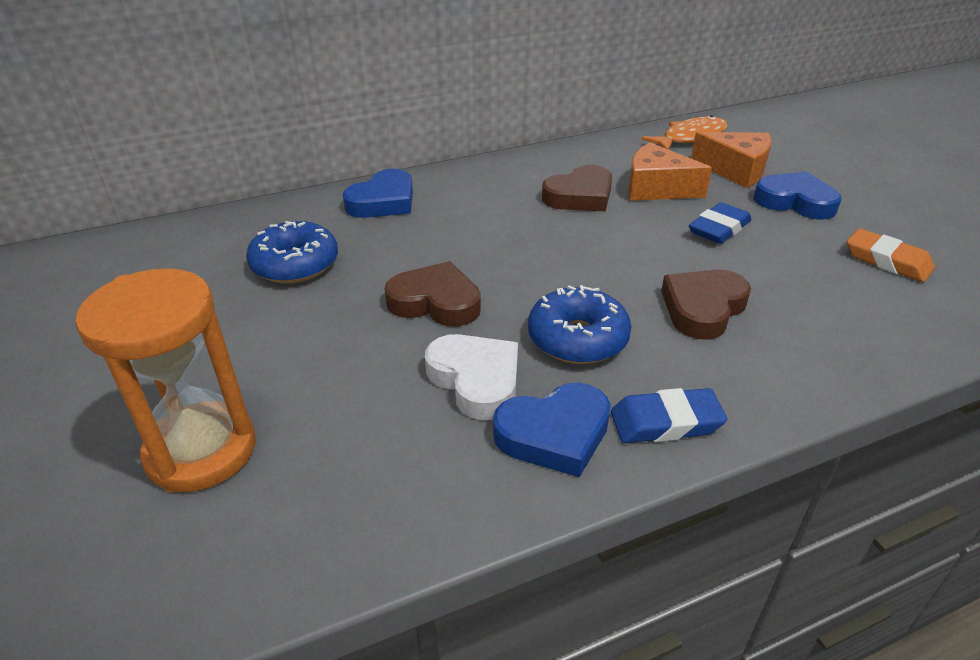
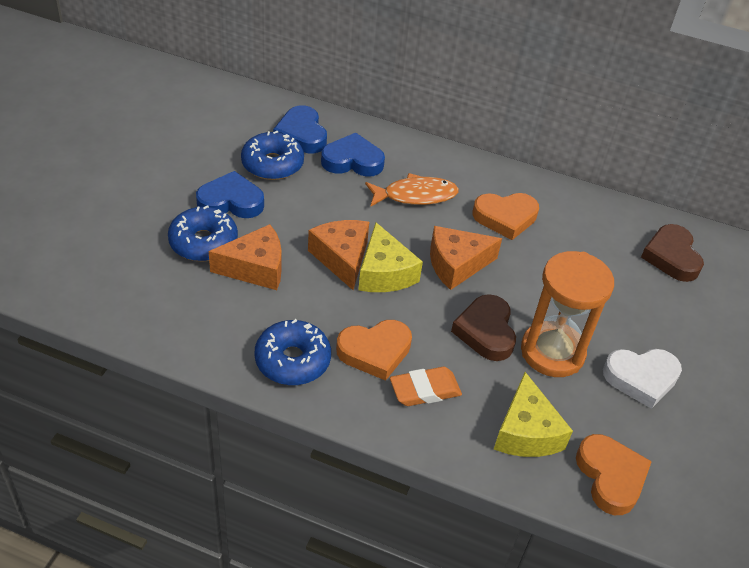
blue donut: [246,221,338,284] [528,285,631,364] = 2 -> [168,205,238,261] [241,131,304,180] [255,319,331,385] = 3
blue eraser: [611,388,727,443] [689,202,751,244] = 2 -> none = 0
brown heart: [384,261,481,327] [542,165,612,211] [661,270,751,340] = 3 -> [451,294,516,361] [641,224,704,282] = 2
orange cheese: [628,142,712,201] [691,132,772,188] = 2 -> [209,224,282,290] [308,220,369,290] [430,226,502,290] = 3
orange heart: none = 0 -> [336,320,412,381] [473,193,539,240] [576,434,652,515] = 3
yellow cheese: none = 0 -> [358,223,423,292] [494,372,573,457] = 2

